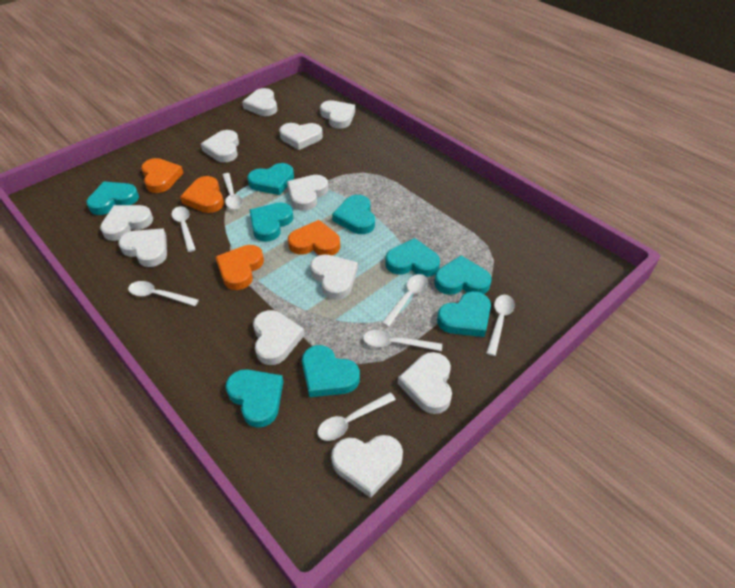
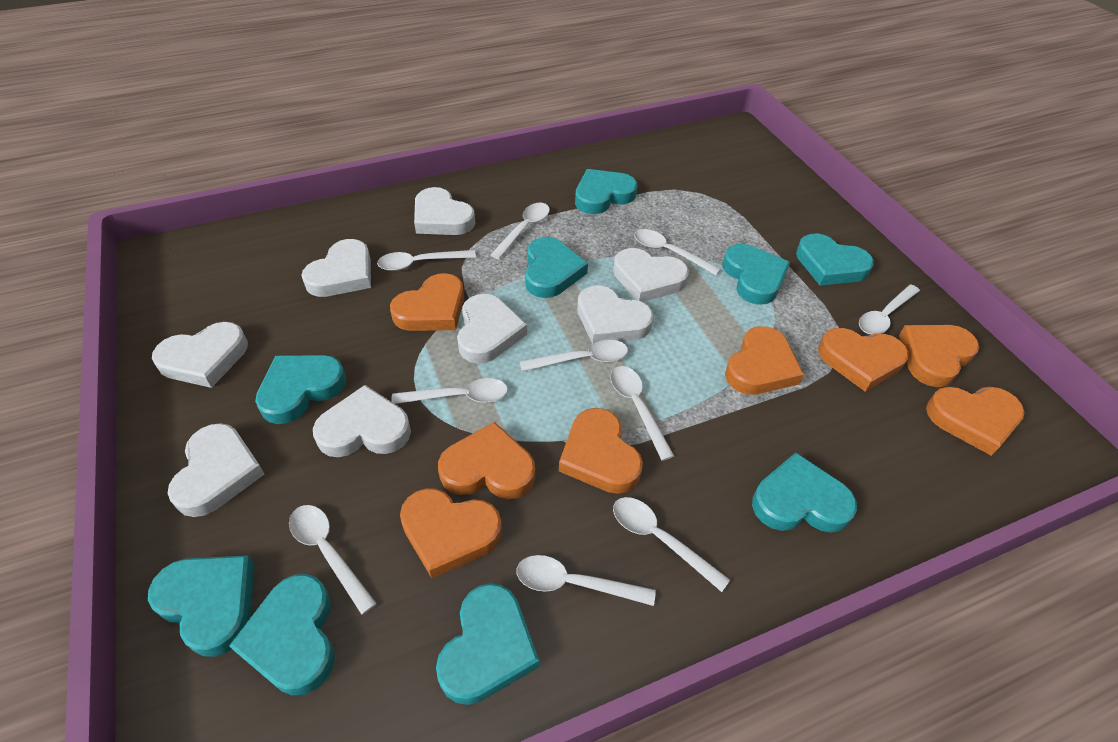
orange heart: [141,158,183,193] [180,176,224,213] [216,245,264,290] [288,220,340,255] = 4 -> [390,273,464,331] [400,488,502,578] [438,422,535,499] [559,408,643,494] [725,326,804,395] [818,328,909,392] [899,325,979,387] [926,387,1025,456] = 8
white heart: [100,205,153,241] [118,229,167,267] [201,130,239,162] [242,88,277,116] [253,310,305,365] [279,123,323,150] [287,175,328,211] [310,255,358,300] [320,100,355,129] [331,435,403,498] [398,352,452,414] = 11 -> [152,322,248,388] [167,423,264,517] [301,239,371,297] [313,385,411,457] [414,187,475,235] [457,294,527,364] [577,285,654,345] [613,248,689,302] = 8
white spoon: [128,281,199,306] [172,206,196,252] [223,173,243,209] [317,392,396,441] [363,330,442,351] [382,274,428,327] [486,295,515,356] = 7 -> [289,505,377,615] [377,250,476,271] [391,378,508,404] [490,203,550,259] [516,555,656,606] [520,340,628,371] [610,366,674,461] [613,497,730,592] [634,229,721,275] [859,284,920,335] = 10

